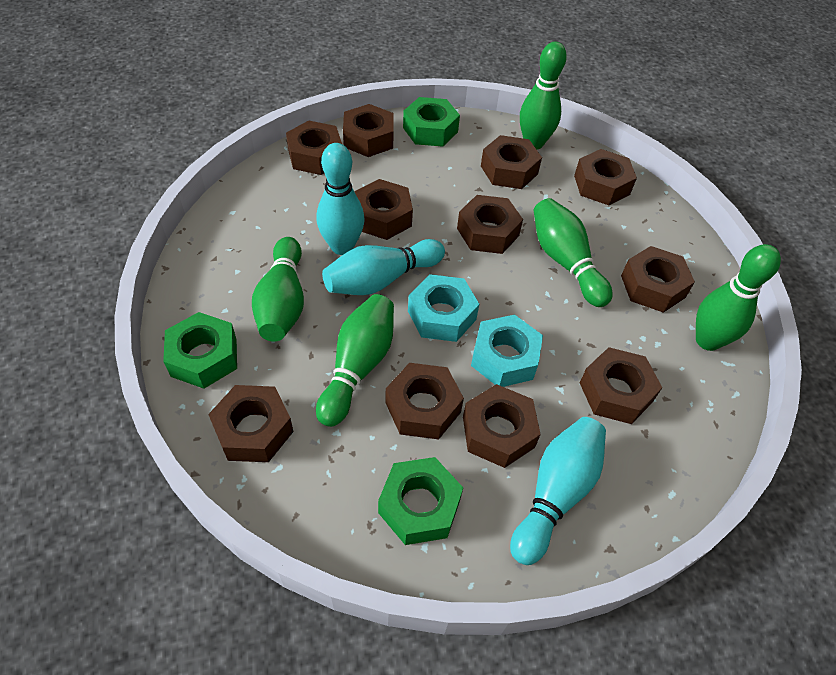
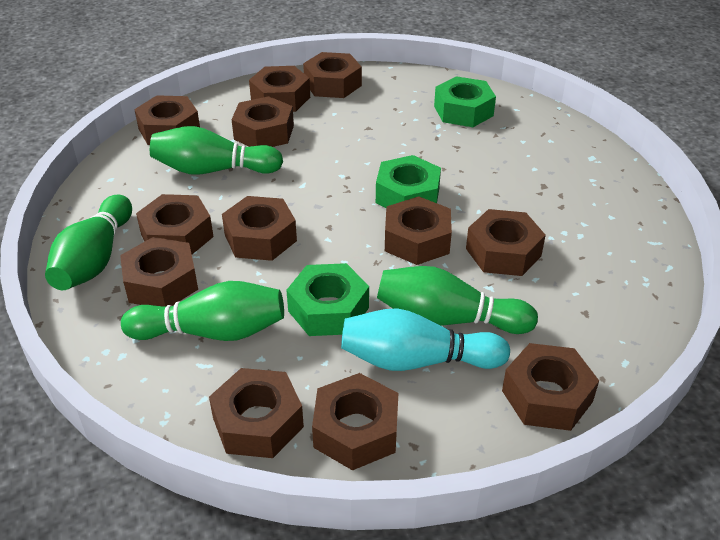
brown nut: [208,385,294,462] [286,120,342,175] [343,104,394,157] [354,179,413,240] [385,363,464,439] [457,195,523,254] [463,384,541,468] [481,135,542,189] [574,149,637,205] [580,347,662,424] [621,246,695,313] = 11 -> [120,237,198,307] [134,95,200,145] [136,194,214,254] [209,368,304,458] [222,196,297,261] [231,96,294,147] [249,66,310,112] [303,52,362,98] [312,373,398,471] [385,196,452,265] [466,209,546,276] [502,343,599,431] = 12
green bowling pin: [252,237,304,342] [316,294,394,427] [520,42,567,150] [534,198,613,307] [696,244,781,351] = 5 -> [45,195,132,290] [121,281,284,341] [150,126,283,175] [377,266,538,334] = 4
turquoise bowling pin: [316,143,365,255] [322,239,445,295] [510,417,606,565] = 3 -> [341,308,510,371] = 1
turquoise nut: [408,274,479,342] [471,315,543,387] = 2 -> none = 0

